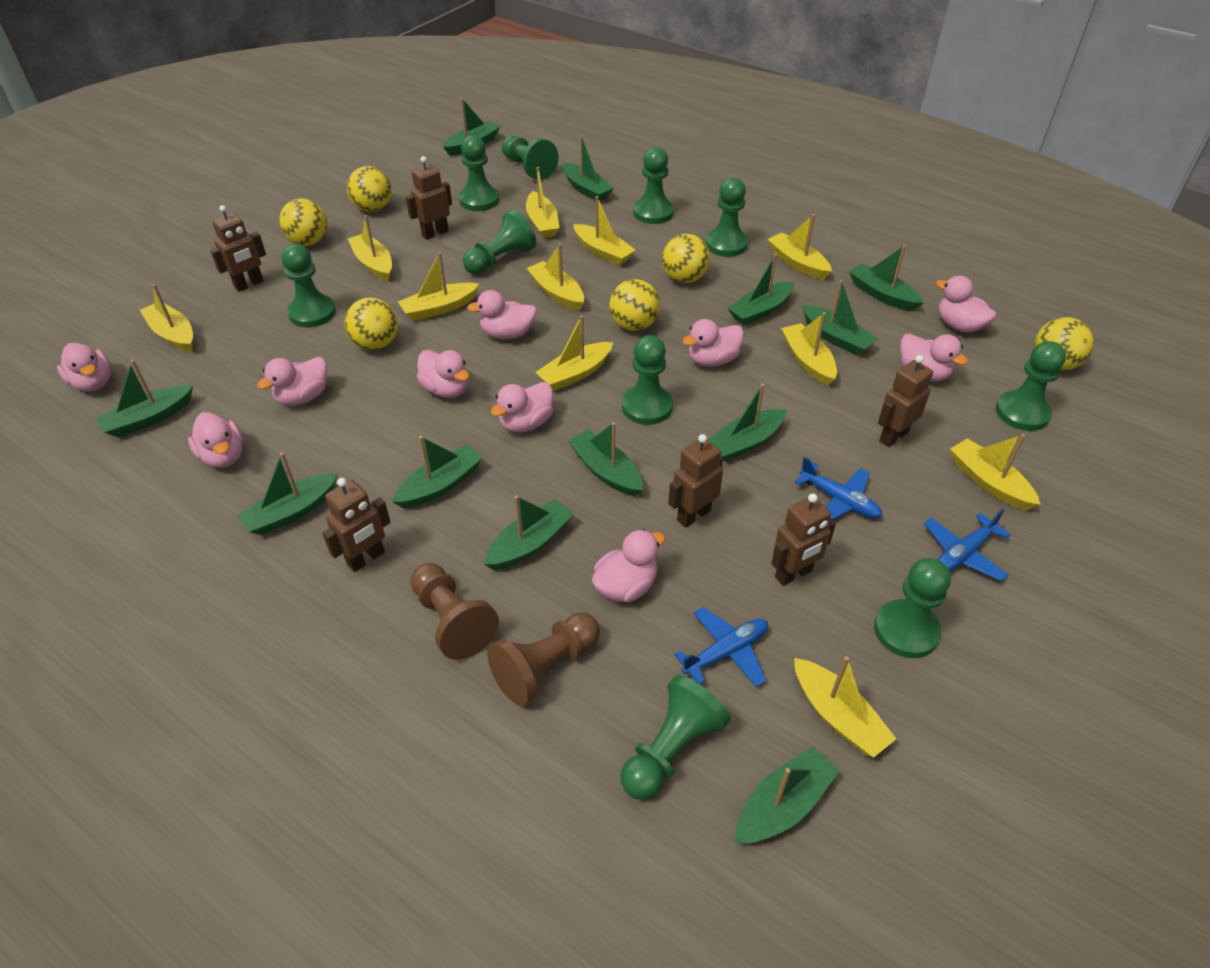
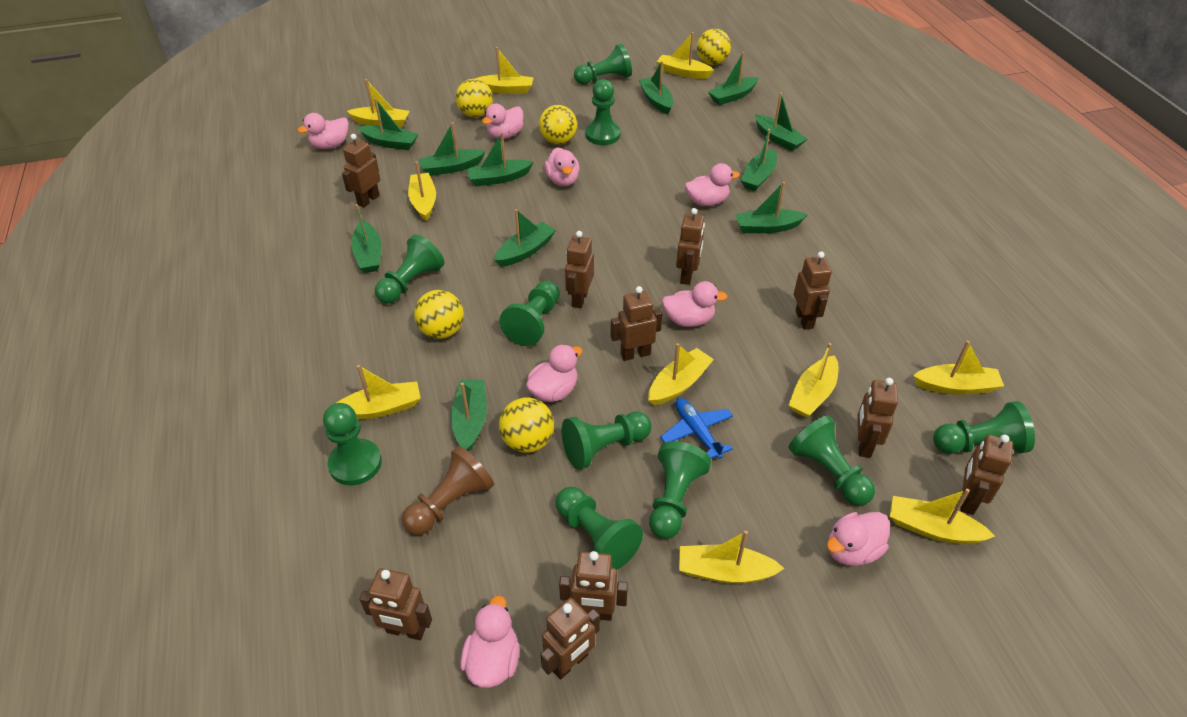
blue plane: [674,607,768,687] [795,457,882,520] [924,509,1011,581] = 3 -> [660,398,733,459] = 1
brown pawn: [410,563,499,660] [487,612,600,706] = 2 -> [402,446,494,535] = 1
brown robot: [210,205,266,292] [322,478,391,572] [406,156,452,240] [668,434,723,528] [771,493,836,586] [878,355,933,447] = 6 -> [342,134,380,208] [359,568,432,640] [540,598,600,680] [559,551,628,621] [565,231,594,308] [610,286,662,361] [676,208,705,285] [794,251,832,330] [858,378,898,458] [961,434,1013,515] = 10
green boat: [96,360,193,438] [237,452,338,535] [392,436,483,509] [443,98,500,156] [484,495,574,570] [563,135,614,201] [568,422,643,497] [708,383,786,461] [728,254,794,325] [735,747,839,843] [802,280,878,355] [849,245,924,311] = 12 -> [351,204,381,273] [357,98,419,150] [419,122,486,176] [451,380,487,452] [466,133,533,186] [494,209,556,267] [639,61,673,115] [708,52,759,105] [735,182,807,233] [741,129,777,191] [755,92,807,151] = 11
pink duck: [57,343,111,392] [188,412,243,468] [257,357,327,406] [417,350,470,398] [467,290,537,339] [491,382,554,433] [592,529,665,602] [682,319,744,367] [900,333,968,381] [936,275,997,332] = 10 -> [298,113,349,149] [461,595,520,688] [482,104,524,139] [526,344,582,402] [544,147,580,186] [662,281,728,327] [685,163,740,206] [827,512,890,566] = 8
yellow ball: [279,198,327,246] [344,297,398,350] [347,166,392,212] [609,279,660,331] [662,234,710,283] [1034,317,1094,371] = 6 -> [414,290,464,339] [456,79,493,117] [499,397,554,453] [539,105,577,145] [697,29,731,65] = 5
yellow boat: [140,284,193,352] [348,215,392,281] [398,252,479,321] [526,167,559,238] [526,243,584,311] [535,315,613,391] [573,196,636,266] [767,214,832,280] [781,312,837,386] [794,656,897,758] [950,434,1041,510] = 11 -> [337,365,421,419] [347,79,409,127] [408,161,436,221] [475,47,534,94] [648,343,714,405] [657,32,714,79] [679,530,784,584] [788,343,838,418] [890,489,995,544] [913,341,1004,395] = 10

